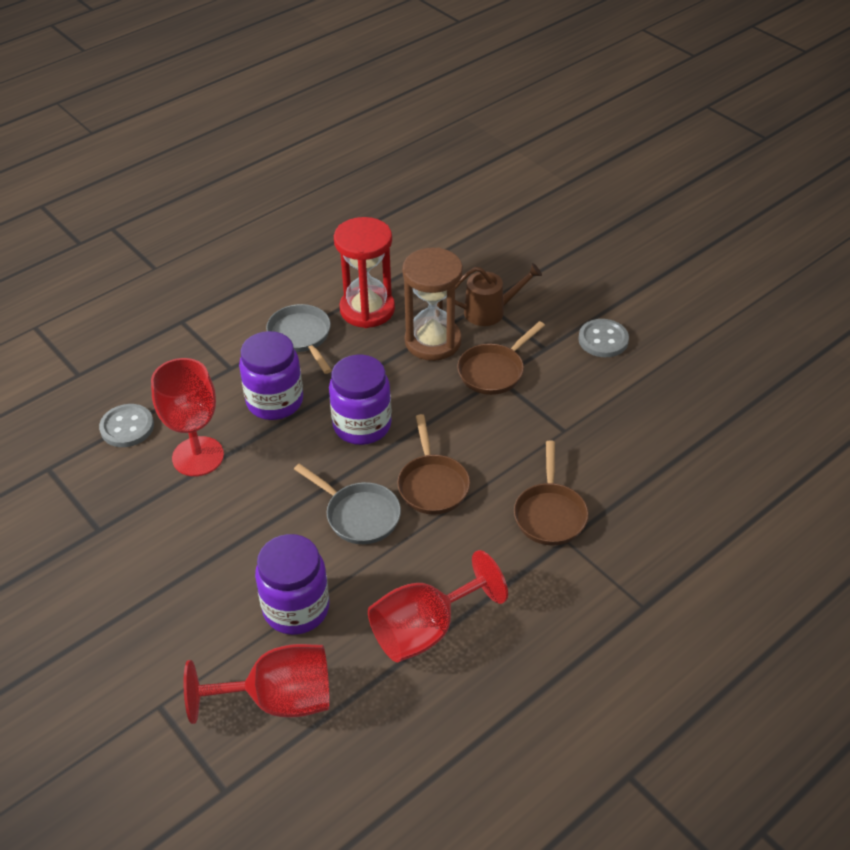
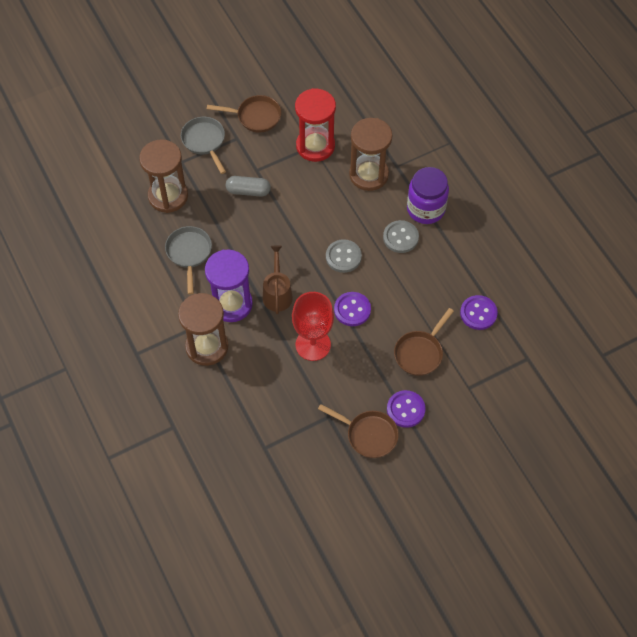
brown hourglass: [402,247,463,361] = 1 -> [139,139,188,213] [178,293,228,366] [349,118,392,191] = 3
grey capsule: none = 0 -> [226,176,271,197] = 1
purple button: none = 0 -> [334,292,371,326] [387,390,426,428] [460,295,498,330] = 3
purple hourglass: none = 0 -> [205,249,253,322] = 1
purple jar: [239,331,303,420] [255,534,329,635] [329,355,392,445] = 3 -> [407,167,449,224] = 1
red goblet: [151,358,224,476] [184,644,330,724] [368,550,508,662] = 3 -> [292,292,334,361] = 1

